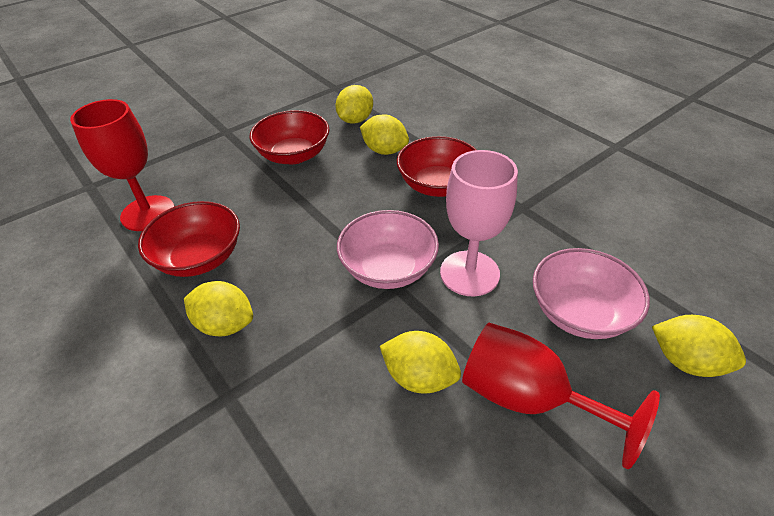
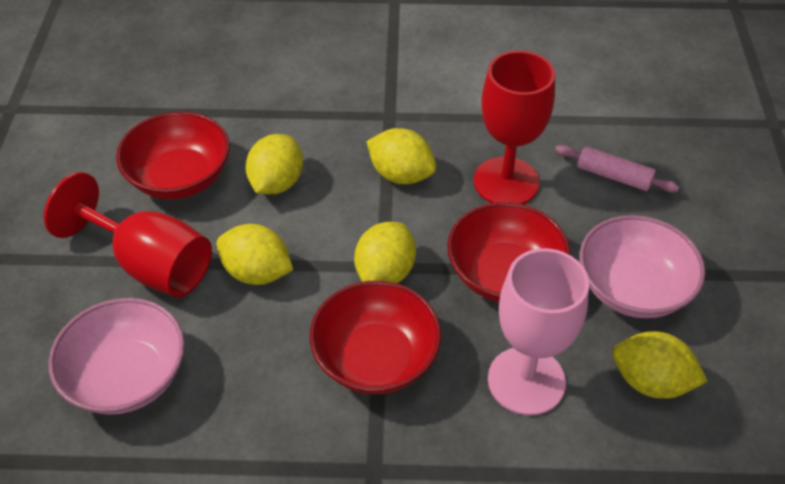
pink rolling pin: none = 0 -> [555,145,679,193] = 1

